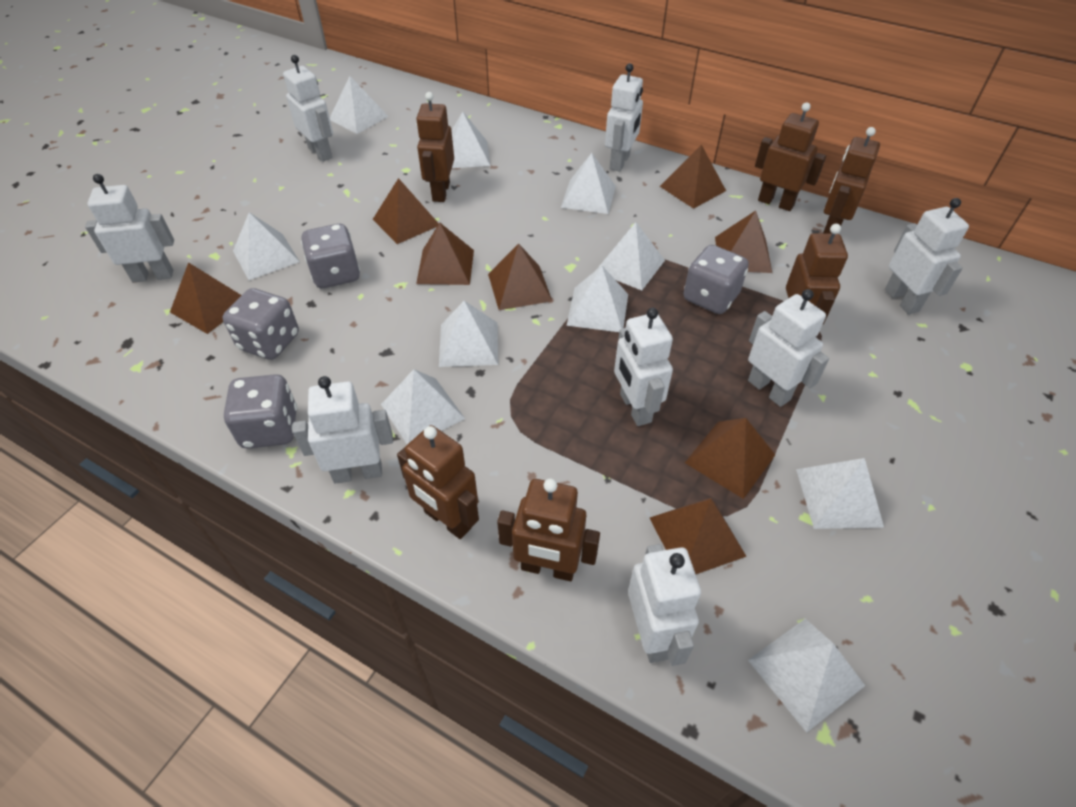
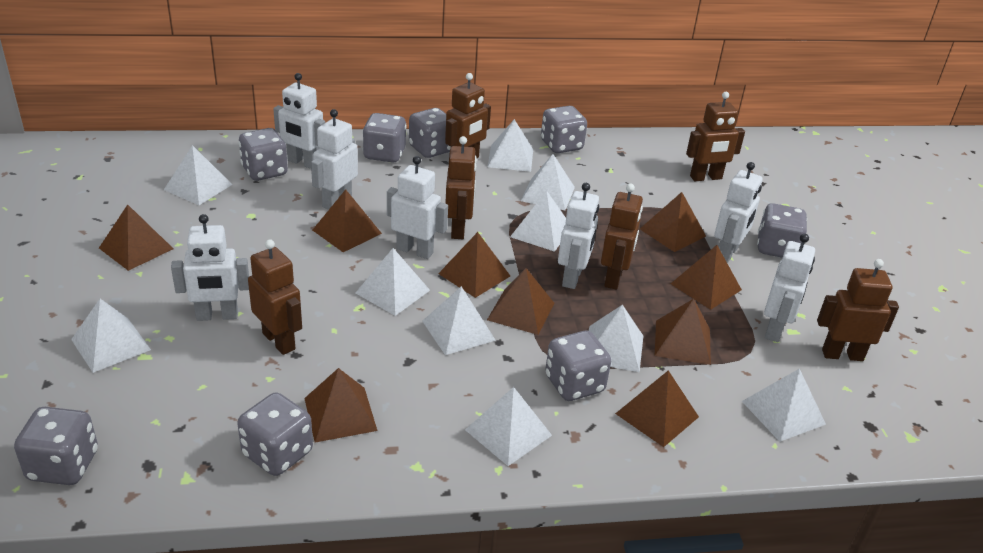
brown pyramid: [170,262,241,334] [373,178,439,244] [416,223,474,285] [488,243,552,310] [650,497,747,574] [660,145,726,209] [685,418,775,499] [715,211,772,273] = 8 -> [99,204,173,271] [304,368,378,442] [313,189,382,252] [438,232,510,298] [487,268,554,335] [615,371,699,447] [640,192,706,252] [655,299,711,365] [671,245,742,310] = 9
grey dice: [223,288,299,360] [224,374,297,449] [301,224,360,288] [684,245,748,314] = 4 -> [14,407,98,485] [237,392,313,476] [238,128,288,181] [362,113,407,162] [409,108,451,158] [541,106,587,153] [545,331,611,401] [757,203,807,258] = 8
white robot: [85,174,174,283] [283,55,333,162] [293,376,393,484] [605,63,643,172] [614,308,673,426] [628,544,701,666] [748,289,829,407] [885,198,969,314] = 8 -> [171,214,249,321] [273,73,325,169] [311,109,358,210] [387,156,448,259] [558,183,599,289] [714,162,763,263] [764,234,815,342] = 7

